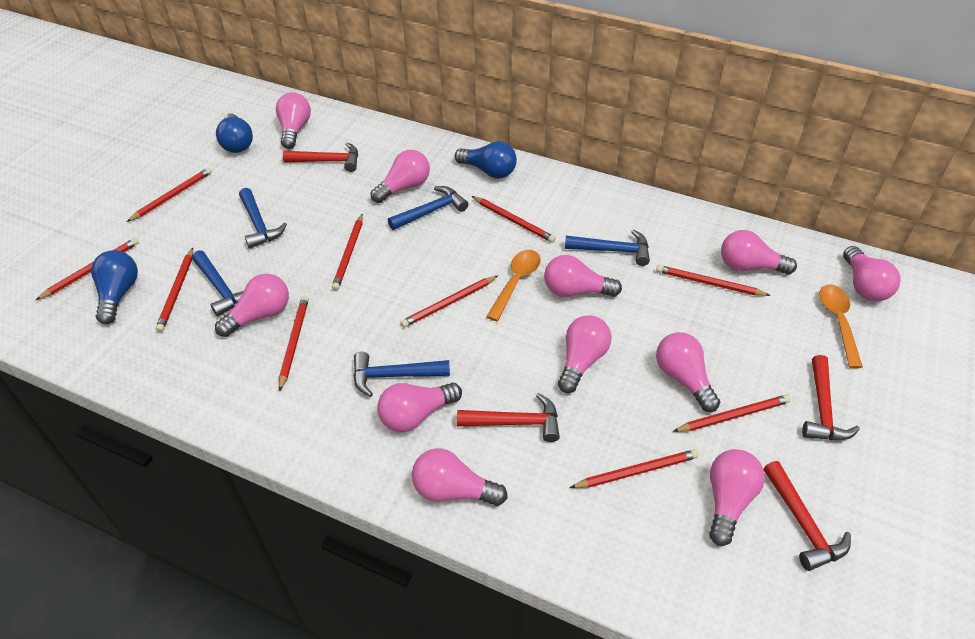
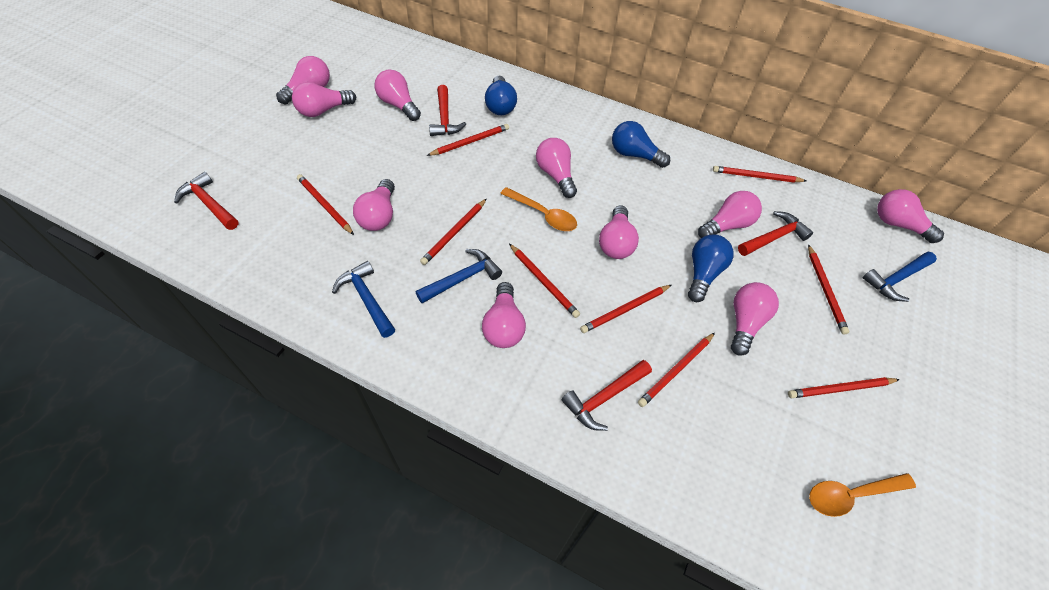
blue hammer: [192,250,243,317] [239,188,287,249] [353,352,450,397] [388,186,468,230] [565,230,650,266] = 5 -> [332,261,395,338] [415,249,502,303] [863,252,937,302] = 3
pink light bulb: [215,274,289,337] [276,92,311,149] [371,150,430,203] [378,382,462,432] [412,449,508,506] [544,255,622,297] [558,315,611,393] [656,332,720,412] [709,449,765,546] [721,230,797,275] [843,246,901,301] = 11 -> [276,56,330,104] [292,82,356,117] [353,179,395,231] [375,70,421,121] [482,282,526,348] [536,138,577,198] [599,206,639,259] [698,191,762,238] [731,282,779,356] [877,189,944,243] = 10
red pencil: [36,238,139,300] [127,167,212,222] [156,248,193,332] [279,296,309,391] [332,214,363,291] [400,276,498,328] [472,196,556,243] [570,449,699,488] [656,265,771,296] [673,394,791,432] = 10 -> [297,174,354,235] [420,199,487,265] [427,124,509,156] [509,244,580,318] [580,285,671,333] [638,333,715,407] [713,166,806,183] [788,377,900,398] [808,244,849,334] = 9

